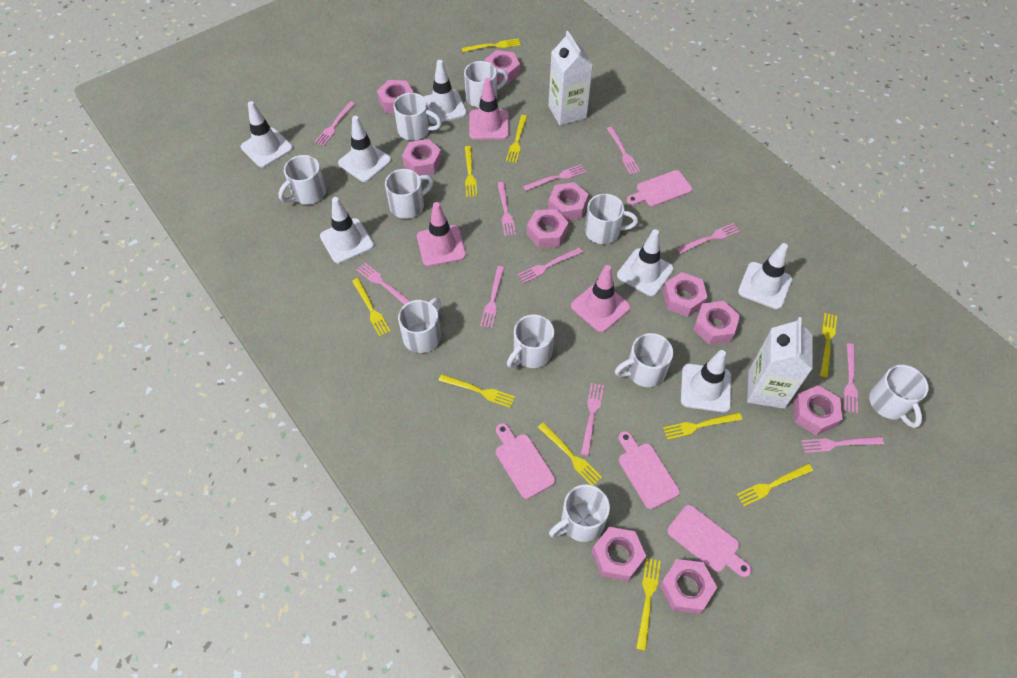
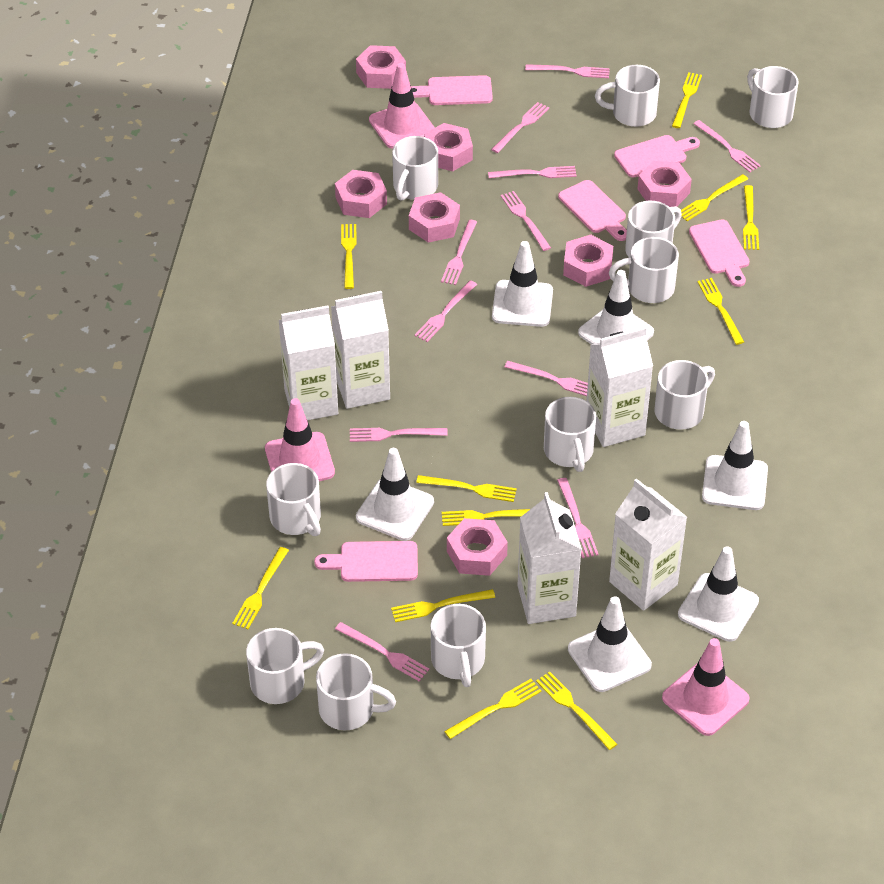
pink cutting board: [496,423,555,499] [619,431,680,509] [627,170,692,207] [667,505,751,577] = 4 -> [314,541,418,582] [411,75,493,105] [558,180,627,241] [614,135,700,177] [689,219,750,287] = 5
pink nut: [377,80,414,113] [402,139,442,176] [485,50,520,84] [527,209,569,248] [548,182,588,221] [592,527,646,581] [660,559,717,614] [663,272,708,317] [693,301,740,345] [793,385,843,435] = 10 -> [335,170,387,218] [356,45,406,89] [409,192,460,243] [424,123,473,171] [447,518,508,576] [563,235,613,287] [638,161,692,207] = 7
white carton: [548,31,593,125] [747,317,813,409] = 2 -> [279,306,338,420] [331,291,390,409] [517,492,582,624] [587,327,653,447] [609,478,687,611] = 5
white mug: [279,155,326,204] [385,169,434,219] [394,93,442,140] [398,298,441,353] [464,61,508,108] [507,314,554,368] [549,485,610,542] [585,194,638,244] [615,333,673,387] [869,365,928,428] = 10 -> [246,628,324,704] [266,463,321,536] [316,653,396,730] [392,136,438,201] [431,604,486,687] [544,397,596,472] [595,65,660,127] [609,237,679,303] [625,201,682,258] [655,360,715,430] [747,66,799,128] = 11
white traffic cone: [241,101,293,168] [320,197,374,263] [338,116,391,182] [424,60,467,124] [617,229,674,296] [681,350,731,412] [738,243,792,309] = 7 -> [356,448,434,541] [492,241,553,327] [568,596,652,692] [578,270,654,345] [678,546,759,642] [702,421,768,510] = 6
yellow fork: [352,278,391,337] [439,374,515,408] [462,38,521,52] [465,146,477,197] [506,115,527,163] [538,422,602,485] [636,558,661,651] [663,412,742,440] [736,464,813,507] [820,313,837,378] = 10 -> [232,547,289,629] [341,224,357,289] [391,589,495,622] [416,475,517,502] [442,509,530,526] [444,679,541,739] [536,671,617,750] [672,72,702,128] [681,174,748,221] [697,278,744,345] [743,185,759,250] = 11

